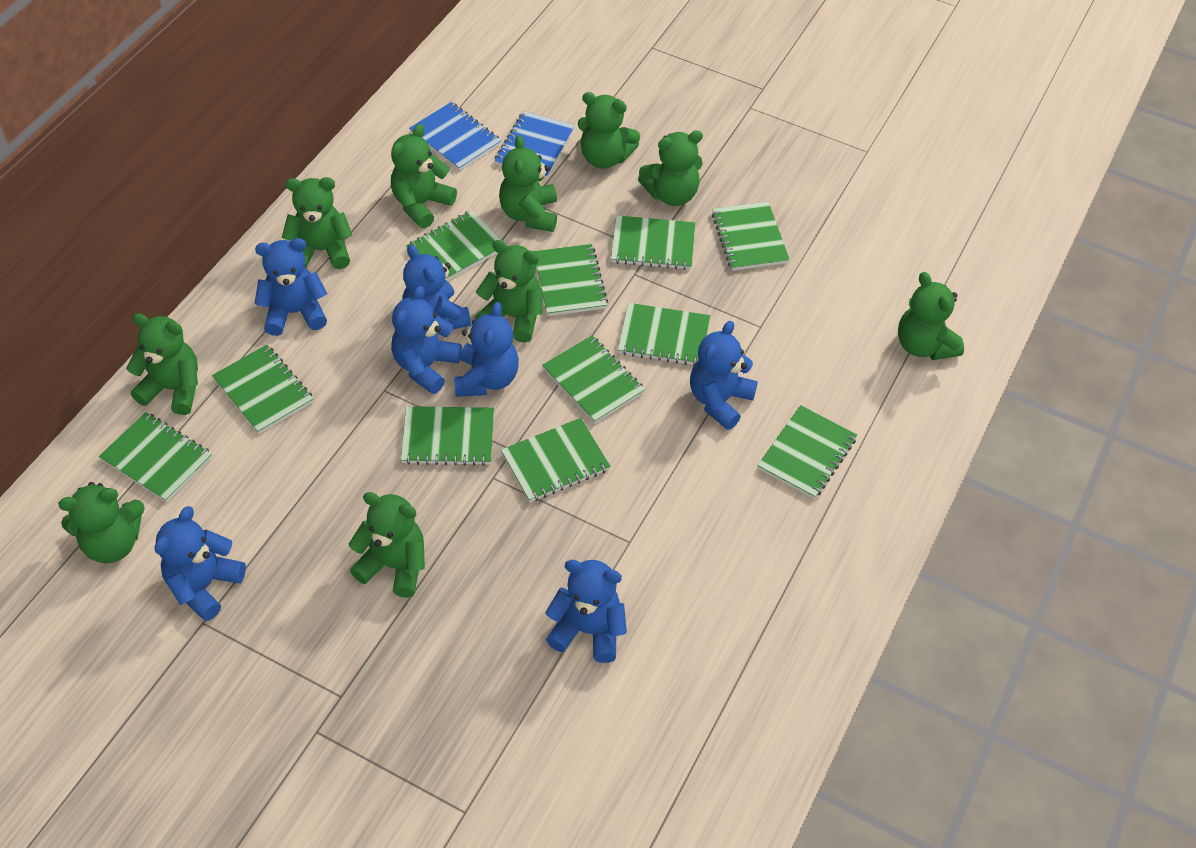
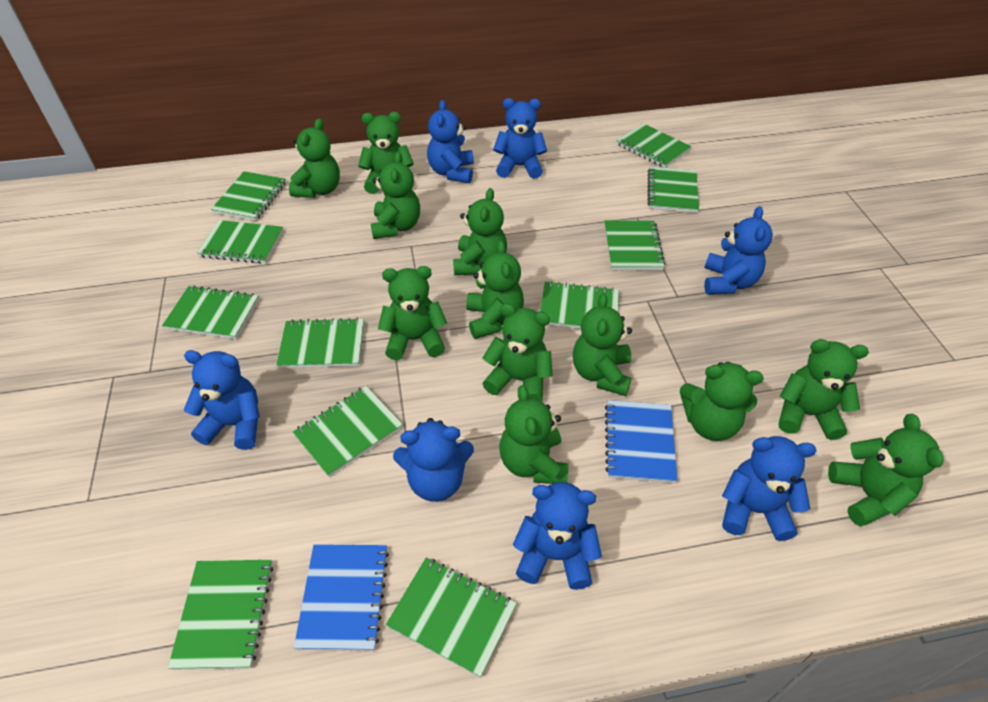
green teddy bear: [58,482,145,563] [126,313,198,415] [282,177,352,269] [349,492,425,598] [391,124,457,228] [475,240,543,343] [499,135,557,232] [578,92,640,169] [638,130,703,206] [898,272,964,360] = 10 -> [289,119,340,198] [358,112,414,194] [371,152,420,239] [378,266,447,360] [453,188,507,275] [466,240,524,339] [483,303,553,402] [499,385,568,484] [573,293,632,396] [680,362,764,441] [779,339,869,440] [828,414,944,527] = 12

